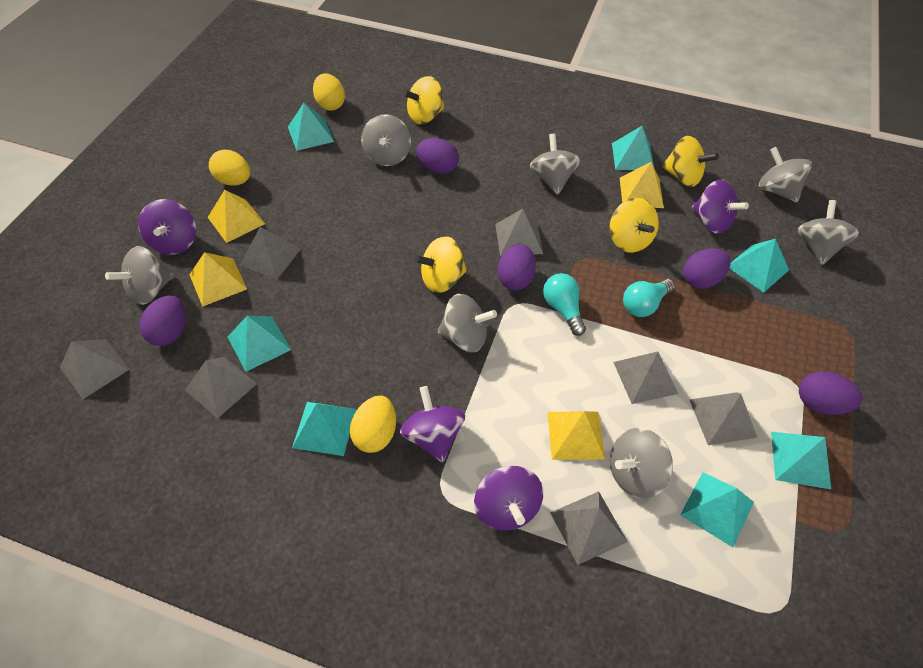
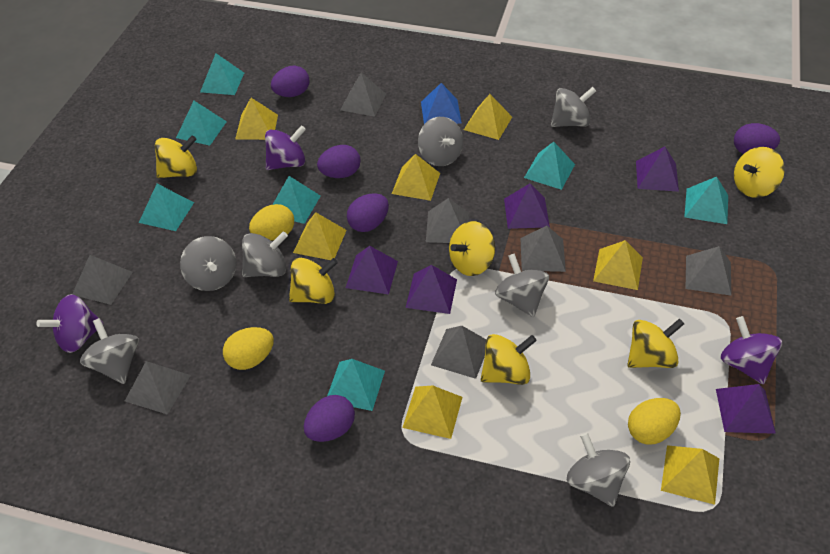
blue pyramid: none = 0 -> [421,83,462,124] = 1
purple pyramid: none = 0 -> [346,246,398,294] [406,265,457,314] [504,184,550,229] [636,147,679,192] [716,384,776,434] = 5
purple spinning top: [138,199,196,255] [400,386,465,463] [474,466,543,531] [692,179,749,234] = 4 -> [36,294,104,353] [265,125,306,170] [720,316,782,384] = 3
turquoise light bulb: [543,273,586,336] [623,279,675,317] = 2 -> none = 0
yellow pyramid: [190,252,247,307] [208,190,265,243] [547,411,605,460] [620,162,664,208] = 4 -> [235,98,278,140] [293,212,347,260] [392,154,440,201] [402,386,462,439] [464,94,512,140] [593,240,643,290] [661,445,719,505] = 7
yellow spinning top: [403,76,445,124] [414,236,467,293] [609,198,659,253] [662,136,718,187] = 4 -> [155,135,197,178] [289,258,338,304] [449,221,495,276] [481,334,537,385] [627,318,684,368] [734,147,785,198] = 6

